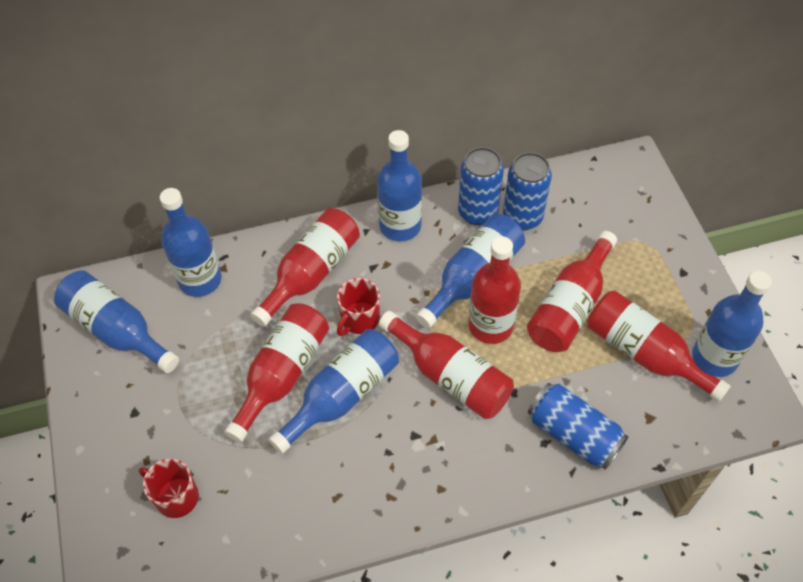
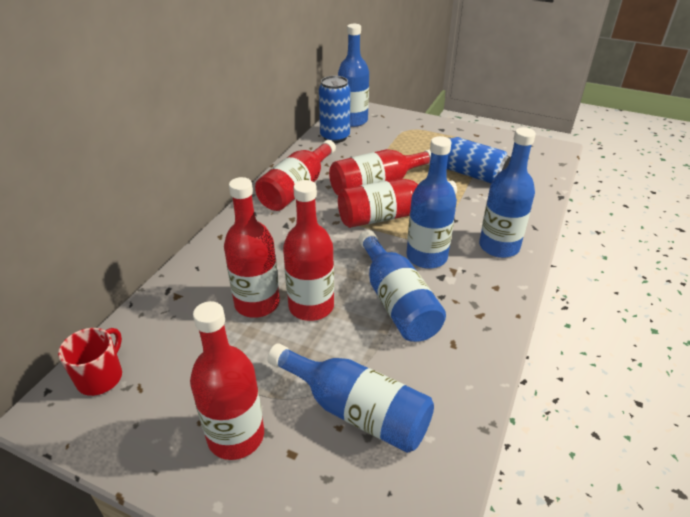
blue bottle: [54,270,179,373] [160,188,222,297] [269,329,399,454] [377,130,422,241] [416,214,525,329] [692,271,772,377] = 6 -> [267,343,434,453] [338,24,369,127] [358,230,446,342] [406,136,457,269] [479,127,536,258] = 5
blue can: [458,147,504,225] [503,152,552,230] [528,383,629,470] = 3 -> [319,76,350,143] [447,137,511,183] = 2
red mug: [139,459,199,518] [337,278,380,336] = 2 -> [58,328,122,396] = 1

